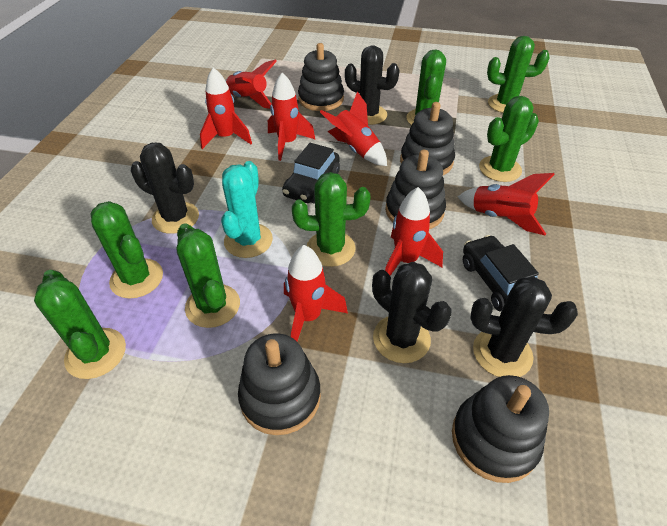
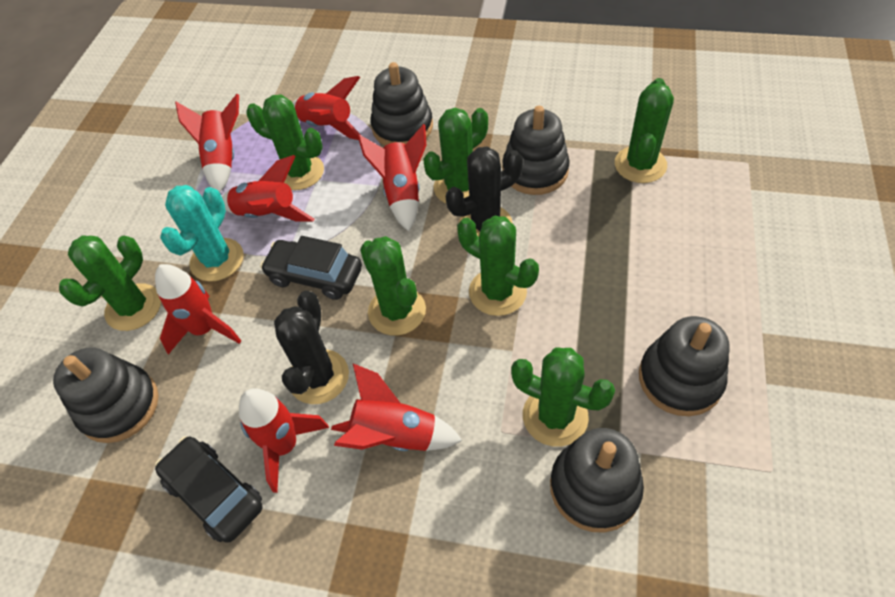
black cactus: [131,143,199,234] [345,45,400,125] [372,262,451,363] [470,276,578,377] = 4 -> [274,291,349,404] [446,146,523,237] = 2

